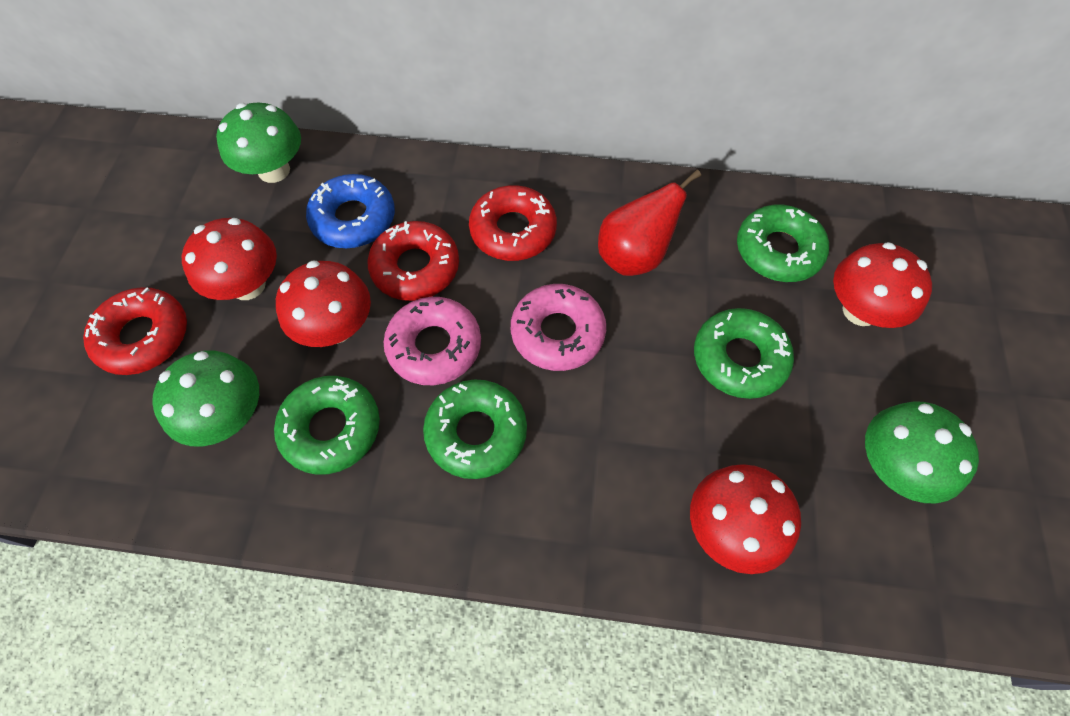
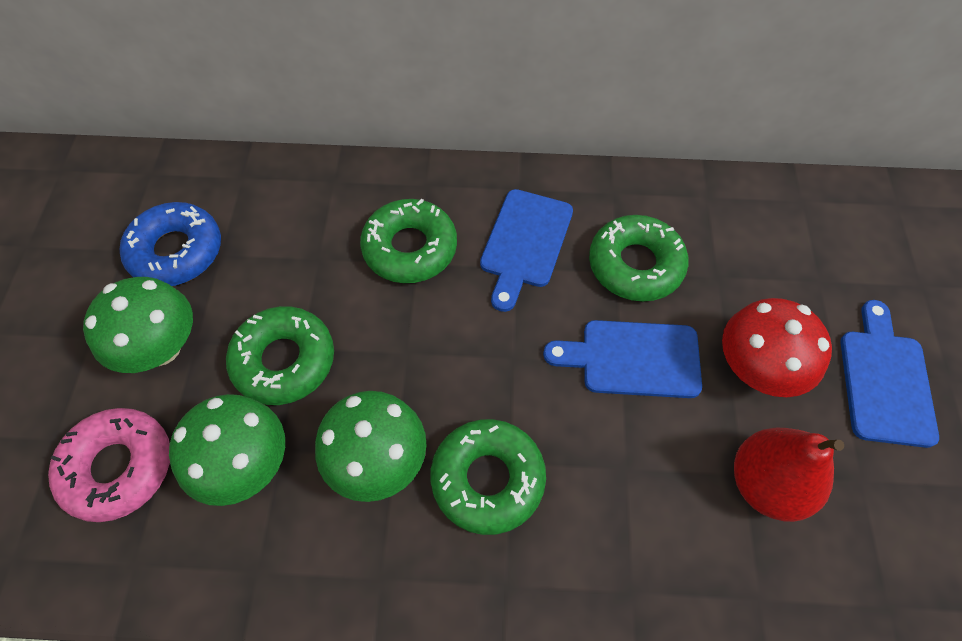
blue cutting board: none = 0 -> [480,189,573,312] [543,320,702,398] [840,300,939,448] = 3
pink donut: [383,297,481,385] [511,284,606,371] = 2 -> [48,408,170,522] = 1
red donut: [83,287,187,375] [367,221,459,301] [469,185,557,261] = 3 -> none = 0
red mushroom: [182,218,277,300] [276,260,371,347] [690,464,801,574] [833,242,932,328] = 4 -> [722,298,832,397] = 1

